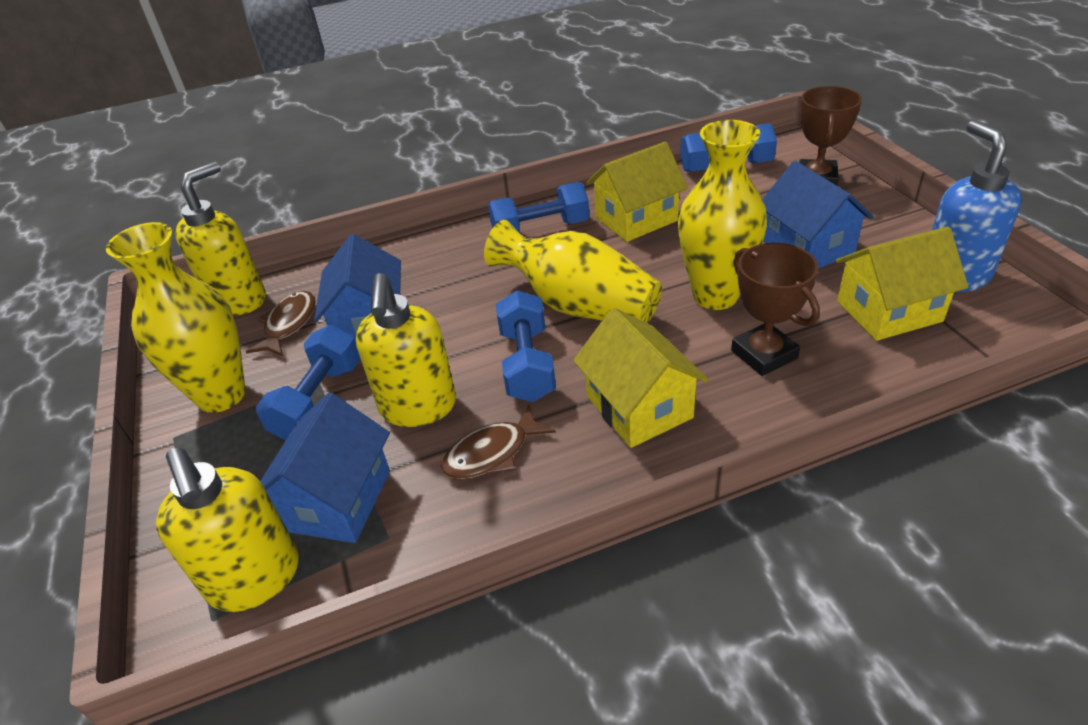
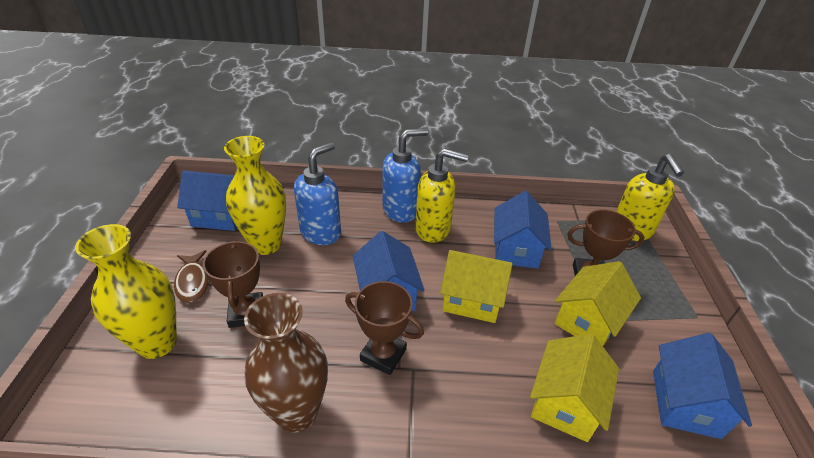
blue dumbbell: [256,325,361,440] [488,182,589,233] [496,290,556,402] [680,123,777,172] = 4 -> none = 0
blue house: [260,393,390,543] [314,234,401,342] [762,161,874,269] = 3 -> [177,171,237,231] [353,231,425,311] [494,191,552,269] [653,333,752,439] = 4
blue soap dispenser: [932,120,1022,292] = 1 -> [294,142,341,245] [383,128,428,223] = 2
brown fish: [246,291,316,356] [441,405,556,479] = 2 -> [174,250,210,303] = 1
brown trophy: [731,243,820,376] [799,86,862,186] = 2 -> [203,240,263,328] [345,281,424,375] [567,210,645,276] = 3
brown vase: none = 0 -> [244,293,328,433] = 1
yellow soap dispenser: [156,447,299,612] [175,162,266,316] [356,273,456,427] = 3 -> [415,148,469,243] [616,154,684,241] = 2
yellow vase: [106,222,246,413] [484,220,662,323] [678,120,767,310] = 3 -> [75,224,177,359] [224,136,286,255] = 2

